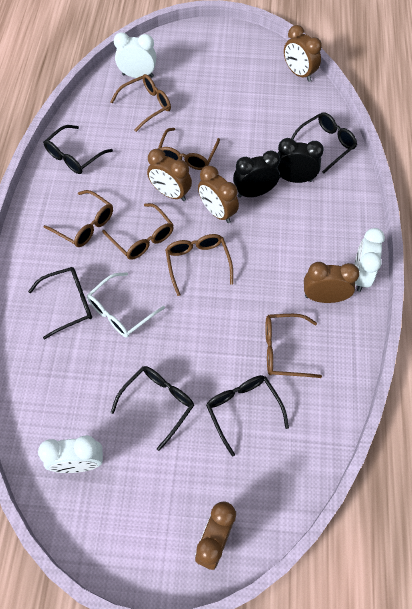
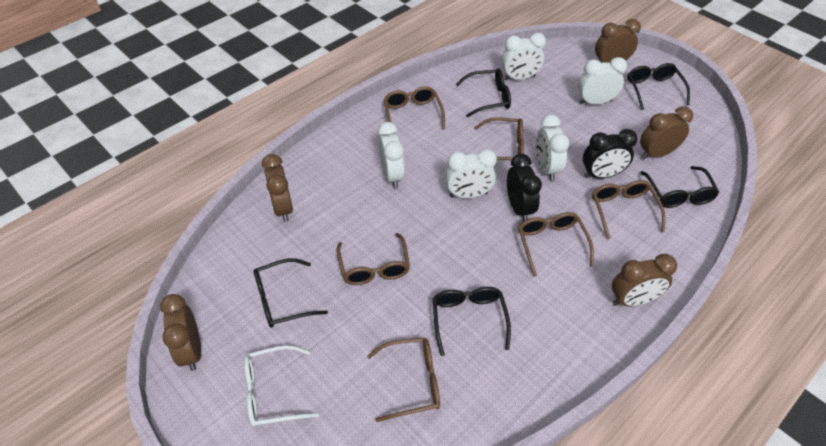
white clock: [38,435,103,473] [114,32,156,78] [354,228,385,292] = 3 -> [378,122,405,188] [445,149,497,198] [501,33,546,80] [536,115,569,181] [578,57,627,105] = 5

